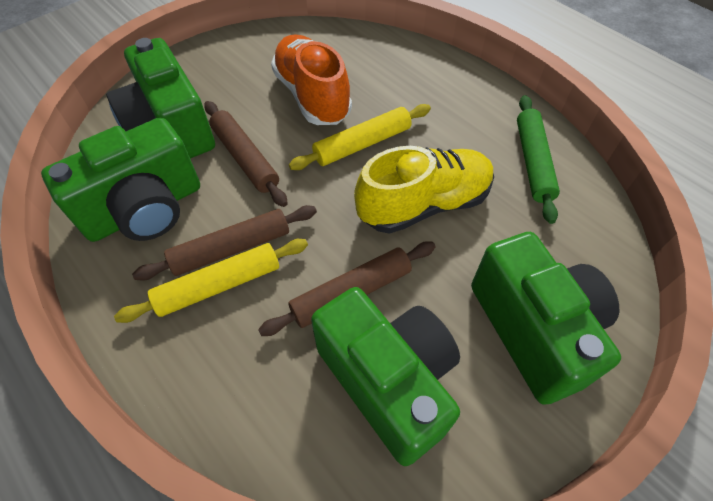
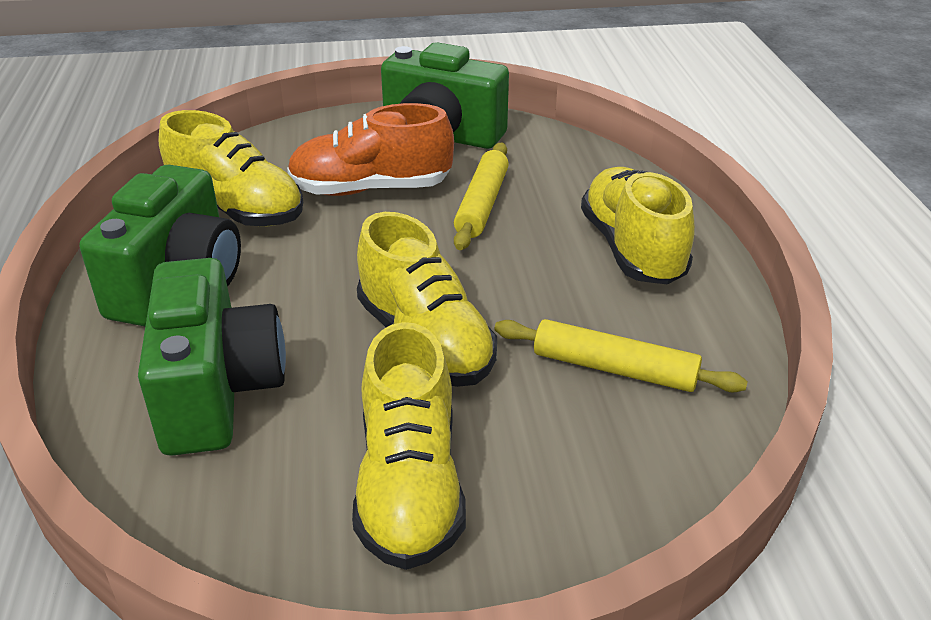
brown rolling pin: [132,205,317,281] [204,101,288,207] [258,241,436,336] = 3 -> none = 0
green camera: [41,117,200,242] [106,38,215,158] [311,287,460,466] [471,232,621,405] = 4 -> [80,164,241,326] [138,258,286,456] [381,42,509,149] = 3
green rolling pin: [517,95,560,224] = 1 -> none = 0
yellow shoe: [354,146,494,234] = 1 -> [158,110,303,226] [352,322,466,570] [357,212,497,387] [581,167,695,285] = 4

